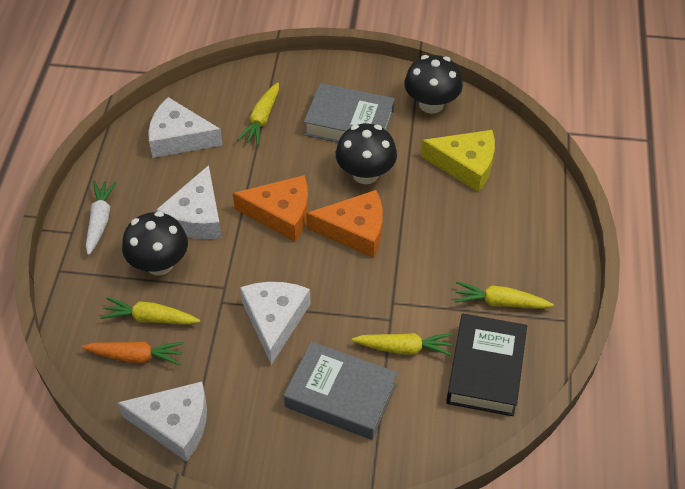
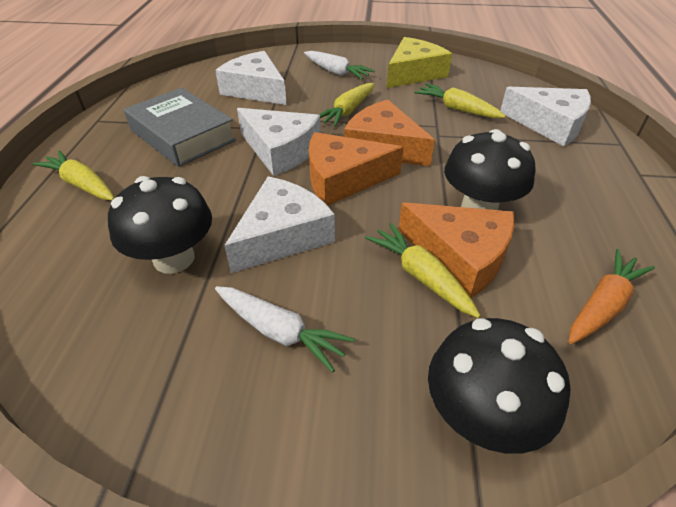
black book: [446,314,527,416] = 1 -> none = 0
grey book: [284,341,398,440] [304,83,395,143] = 2 -> [124,88,236,167] = 1
orange cheese: [233,175,308,241] [307,190,383,258] = 2 -> [309,132,403,206] [344,100,435,166] [398,203,515,298] = 3
white carrot: [86,181,117,255] = 1 -> [215,286,355,373] [304,51,375,80] = 2

